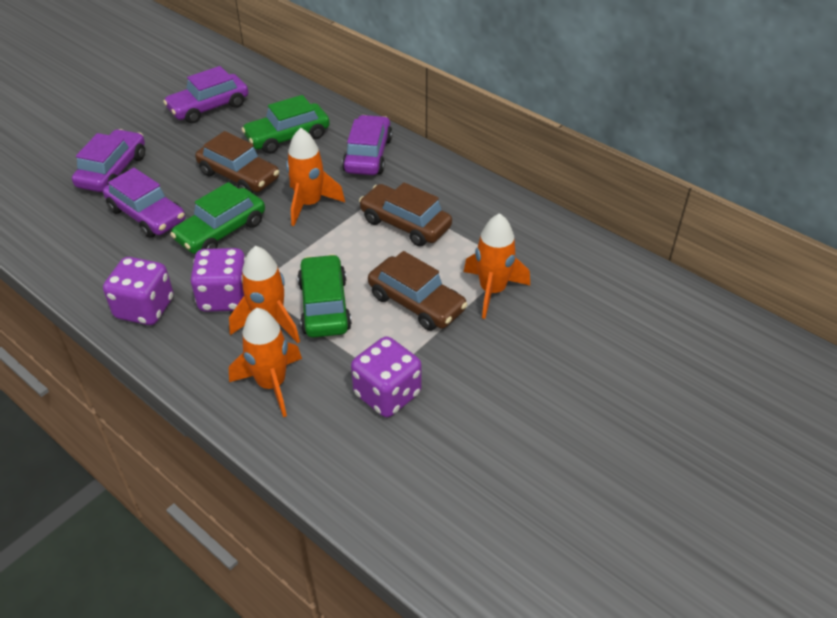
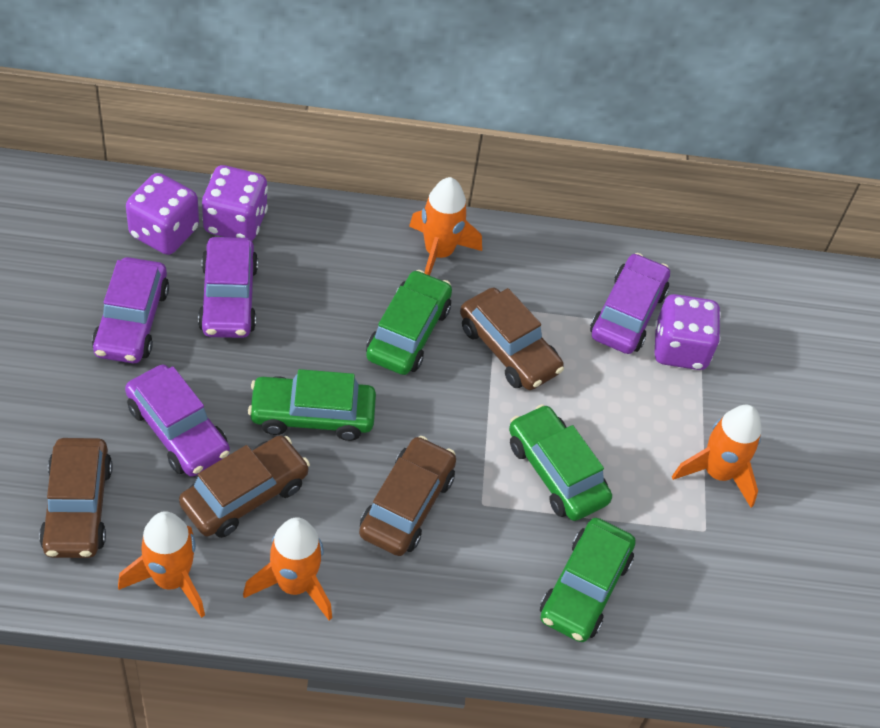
brown car: [195,131,279,193] [359,182,452,246] [368,251,468,331] = 3 -> [39,438,113,558] [179,435,310,538] [359,436,456,556] [460,288,564,390] = 4
green car: [170,182,265,254] [242,95,330,154] [297,254,352,338] = 3 -> [248,369,376,441] [366,270,452,375] [509,404,612,521] [540,518,636,642] = 4

